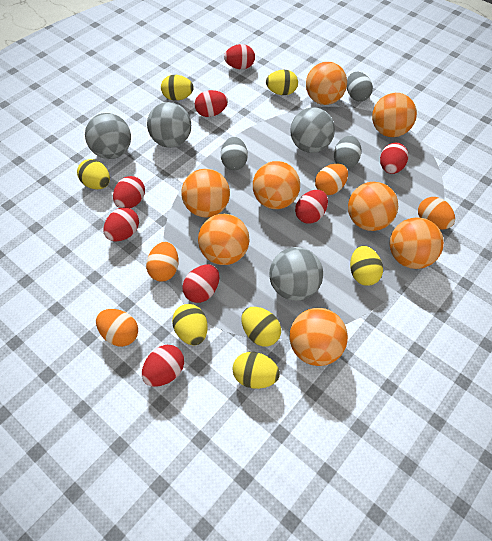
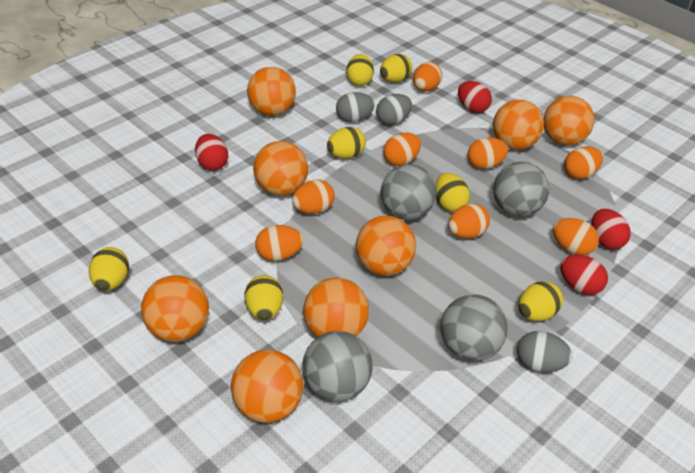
orange egg: [96,309,138,347] [146,242,179,281] [315,164,348,195] [418,197,455,230] = 4 -> [255,225,303,261] [292,179,335,214] [383,133,421,166] [413,62,442,91] [448,203,490,239] [468,137,508,169] [553,218,599,255] [564,146,603,179] = 8
red egg: [103,207,139,241] [113,176,145,208] [142,345,184,387] [182,264,219,303] [195,90,228,117] [224,44,255,69] [295,190,328,224] [380,143,408,174] = 8 -> [195,134,228,171] [458,81,492,113] [560,254,608,295] [592,209,631,250] = 4

